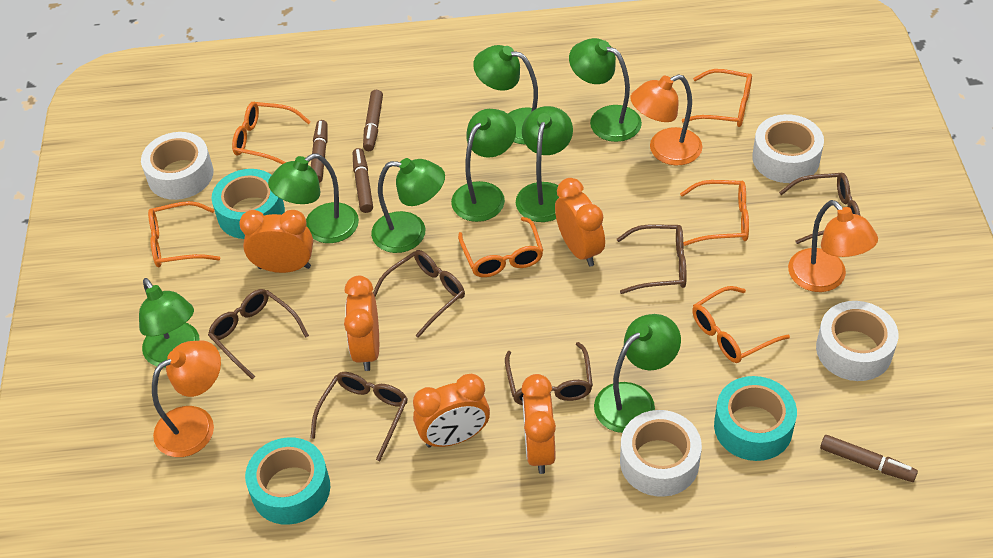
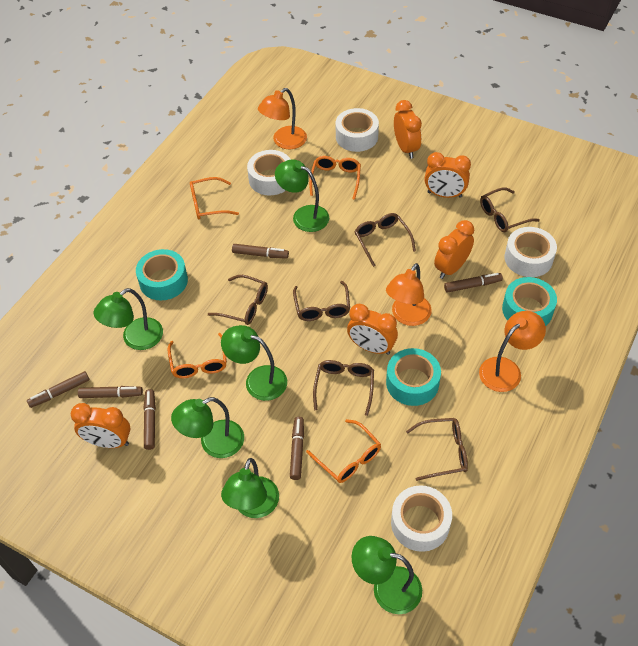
brown marker: [311,120,327,183] [353,148,373,213] [363,90,383,151] [820,435,918,482] = 4 -> [27,371,89,408] [78,386,143,398] [143,389,156,450] [232,244,289,259] [290,417,304,480] [444,273,503,293] = 6
green lamp: [139,278,200,368] [268,153,359,243] [371,158,445,253] [451,109,516,222] [473,45,538,145] [516,106,573,222] [569,38,642,142] [594,314,681,433] = 8 -> [94,288,163,350] [171,397,244,458] [221,325,287,401] [221,458,279,518] [275,160,329,232] [352,536,422,614] = 6
orange glasses: [148,201,220,267] [232,102,311,164] [458,217,543,277] [680,180,749,246] [682,69,752,127] [692,286,790,363] = 6 -> [167,333,227,378] [190,177,239,219] [306,419,381,483] [309,156,361,200] = 4

